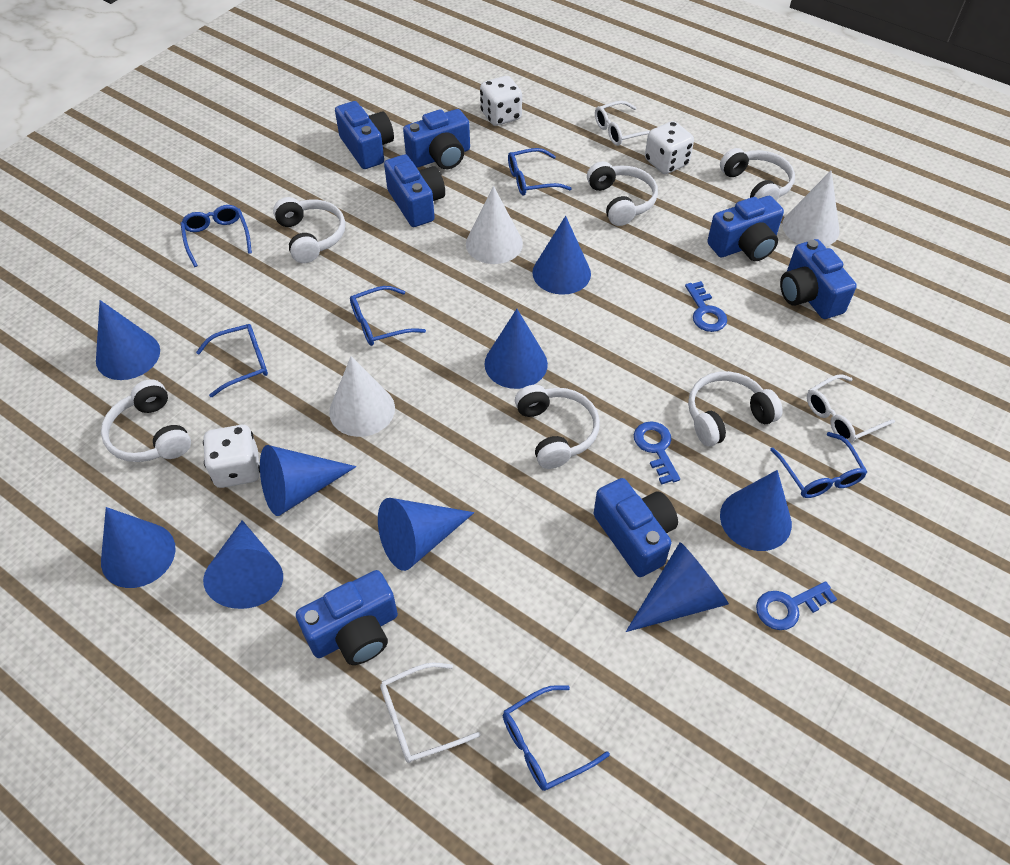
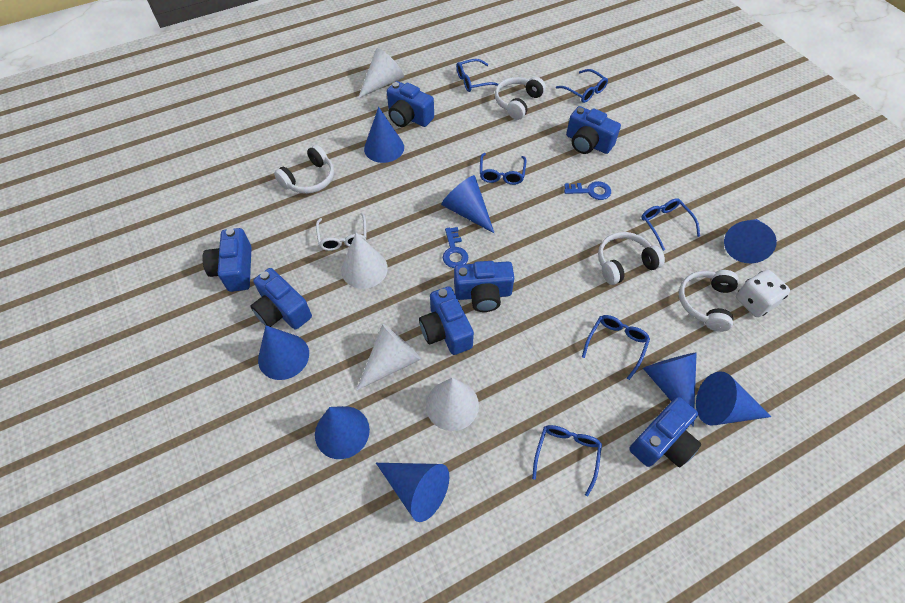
blue cone: [96,300,160,380] [101,507,176,588] [203,520,283,609] [260,445,357,516] [378,498,474,571] [484,309,548,389] [532,216,591,295] [626,542,729,632] [720,470,792,551] = 9 -> [258,325,309,380] [315,406,370,459] [364,107,404,163] [376,463,449,522] [441,175,495,234] [643,352,697,427] [696,371,771,425] [724,219,777,263] = 8
blue key: [634,421,680,485] [685,281,727,332] [756,581,837,630] = 3 -> [443,227,468,268] [564,181,611,200] = 2
white cone: [329,356,395,437] [466,186,523,264] [782,170,840,247] = 3 -> [341,233,388,289] [356,324,421,391] [358,48,404,99] [426,378,479,431] = 4
white dice: [203,425,260,488] [480,76,522,126] [645,121,694,174] = 3 -> [736,270,790,317] = 1
white glasses: [380,662,480,763] [595,101,650,146] [807,374,895,443] = 3 -> [316,213,367,251] = 1
white headphones: [101,379,191,462] [273,197,345,263] [515,385,600,469] [587,161,658,226] [688,371,783,446] [720,148,795,201] = 6 -> [274,145,334,194] [495,77,546,120] [598,232,665,285] [679,270,739,332] = 4

